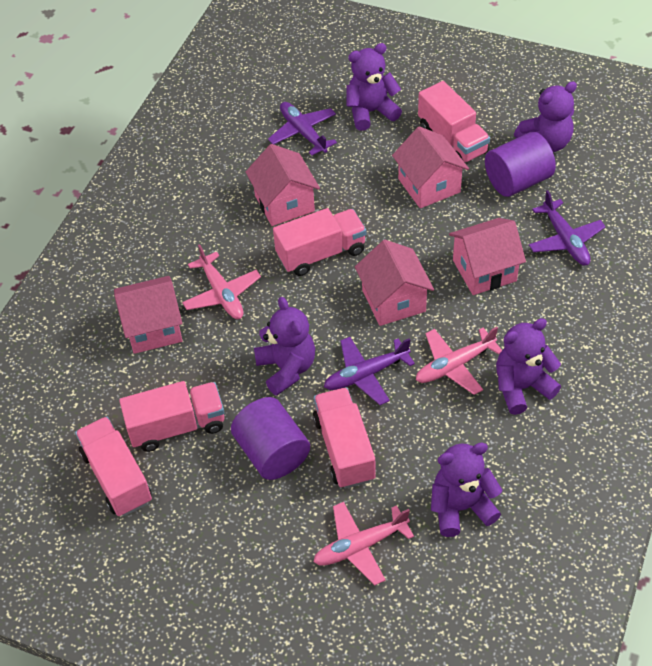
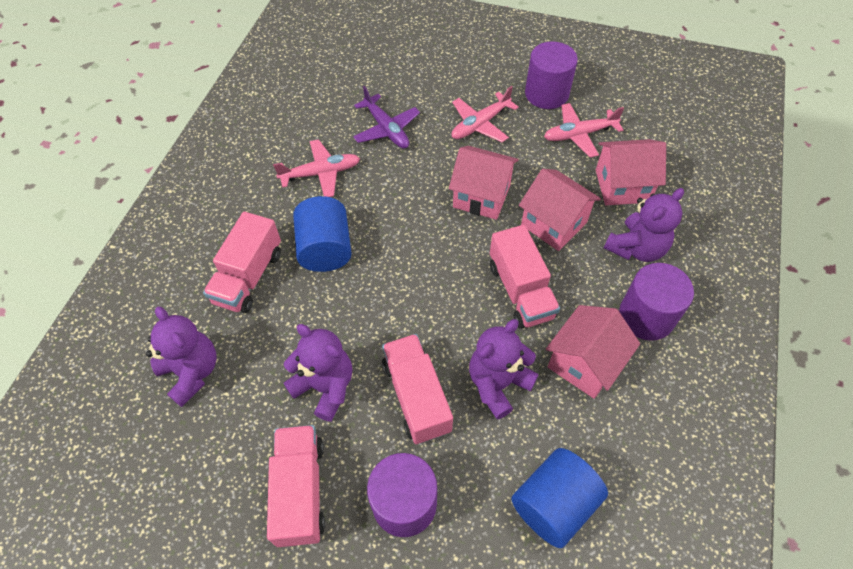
blue cylinder: none = 0 -> [293,196,352,272] [511,448,608,548] = 2
pink house: [114,276,182,354] [246,144,320,226] [355,240,434,326] [392,126,469,208] [449,218,526,295] = 5 -> [449,146,519,220] [519,169,601,251] [546,305,640,399] [596,139,666,205] = 4
pink truck: [75,416,152,516] [119,381,225,452] [273,208,366,276] [313,388,376,489] [418,81,490,162] = 5 -> [203,212,281,314] [267,425,325,547] [382,334,453,444] [490,225,560,329] = 4
purple cylinder: [231,397,310,480] [485,132,556,197] = 2 -> [367,453,437,537] [525,41,578,109] [619,263,694,341] = 3
purple plane: [268,102,337,156] [324,337,415,405] [529,190,606,266] = 3 -> [353,86,420,148] = 1
purple teddy bear: [254,297,315,396] [346,43,402,131] [431,443,502,537] [496,318,561,415] [514,81,577,152] = 5 -> [146,306,217,407] [283,324,352,422] [469,319,539,420] [604,188,684,262] = 4

